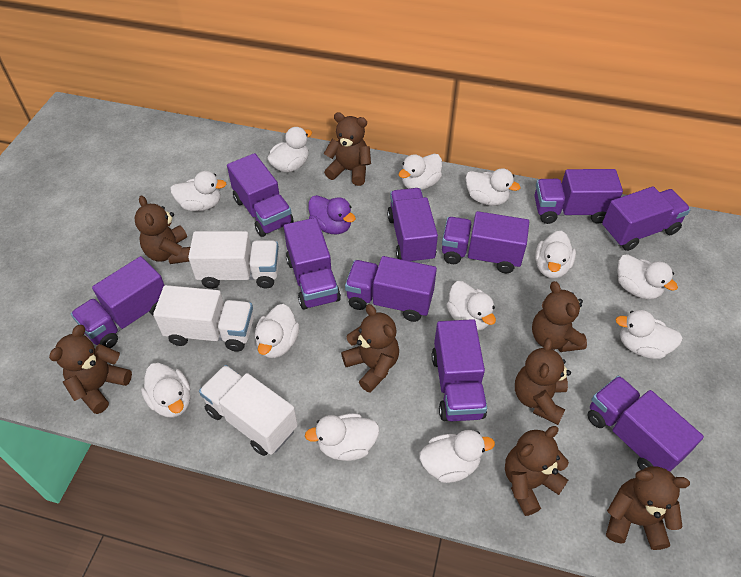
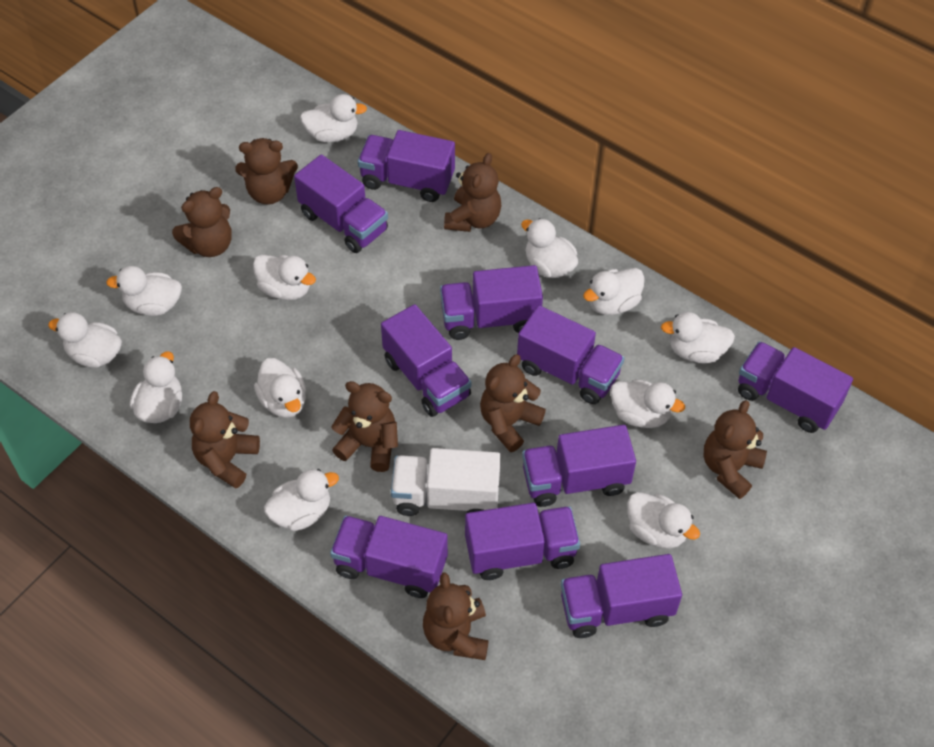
purple duck: [309,195,356,234] = 1 -> none = 0
white truck: [153,285,254,352] [188,231,279,289] [199,365,298,456] = 3 -> [391,448,501,516] = 1

